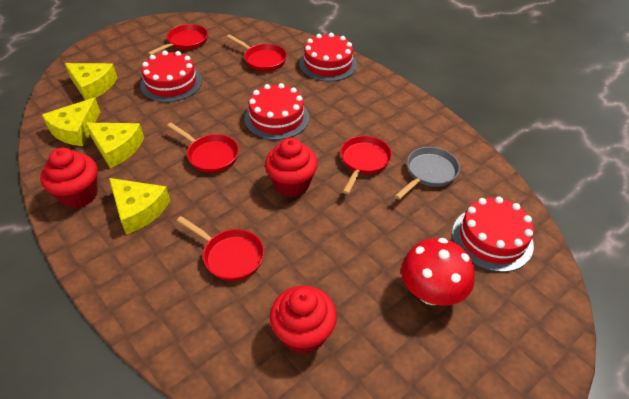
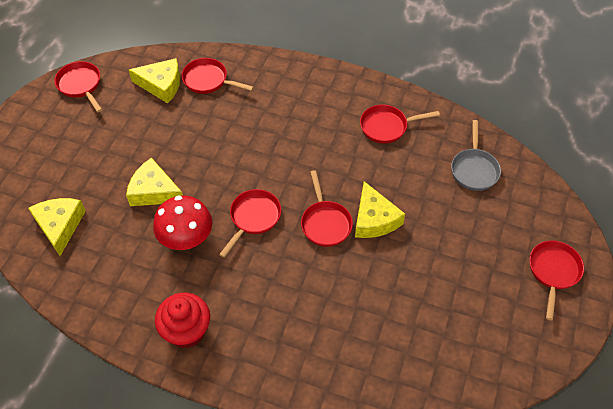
red cake: [140,51,202,102] [244,83,309,140] [299,33,357,82] [452,197,534,272] = 4 -> none = 0
red cupcake: [40,148,98,208] [265,138,318,197] [270,286,337,354] = 3 -> [155,293,210,348] = 1
red pan: [148,24,208,55] [167,123,239,173] [177,216,264,281] [226,34,287,71] [340,136,392,194] = 5 -> [54,61,102,112] [182,58,254,94] [219,189,281,258] [301,170,353,247] [360,104,440,144] [529,240,584,320] = 6

